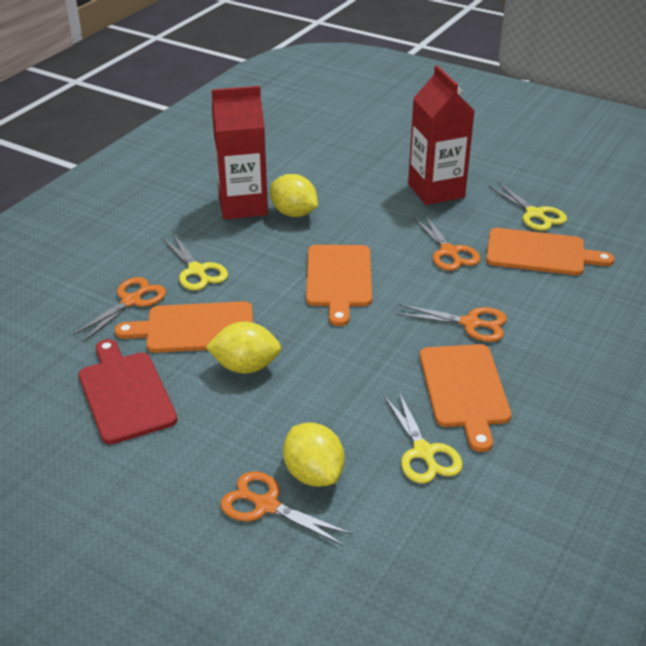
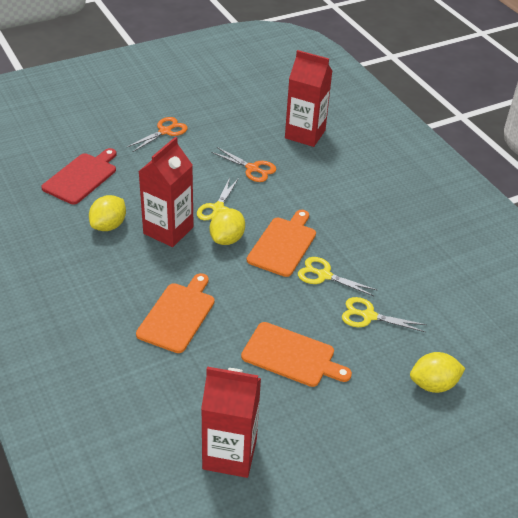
orange cutting board: [115,301,253,353] [306,245,372,326] [420,344,511,452] [486,228,615,275] = 4 -> [136,273,215,353] [241,322,352,387] [247,210,316,277] = 3
orange scissors: [73,277,166,341] [220,471,353,546] [396,304,507,342] [413,214,480,271] = 4 -> [127,117,188,152] [211,147,276,182] = 2
red carton: [212,86,268,219] [408,65,475,205] = 2 -> [138,137,194,247] [201,367,261,478] [285,50,332,147] = 3

